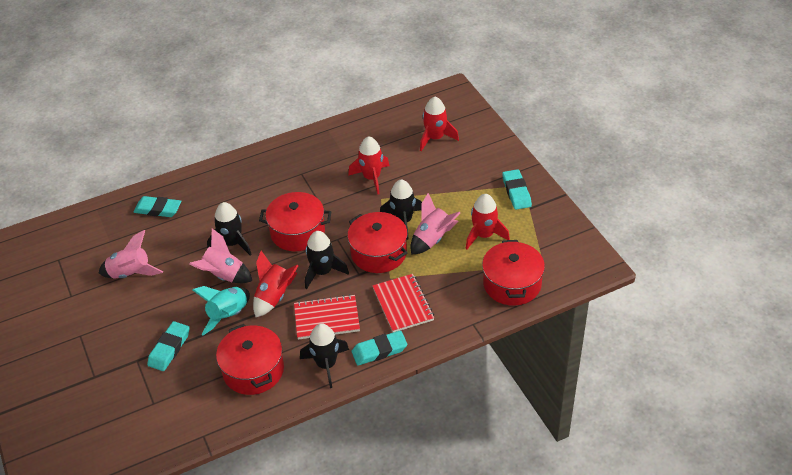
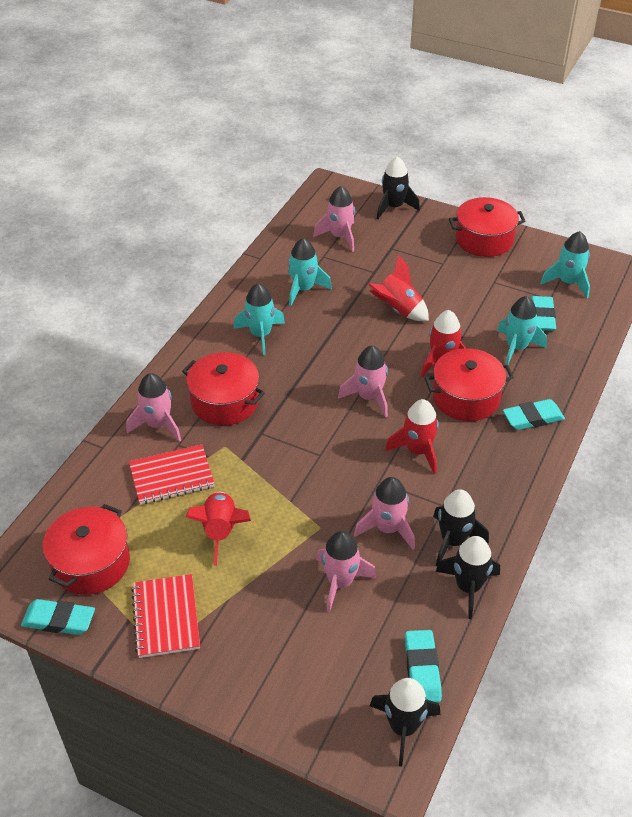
pink rocket: [99,230,163,279] [189,229,252,283] [411,193,460,255] = 3 -> [126,373,181,442] [313,186,355,252] [316,531,377,612] [338,346,388,418] [354,477,415,550] = 5
turquoise rocket: [192,286,250,335] = 1 -> [234,283,285,356] [288,238,332,306] [497,296,547,365] [540,231,590,298] = 4

